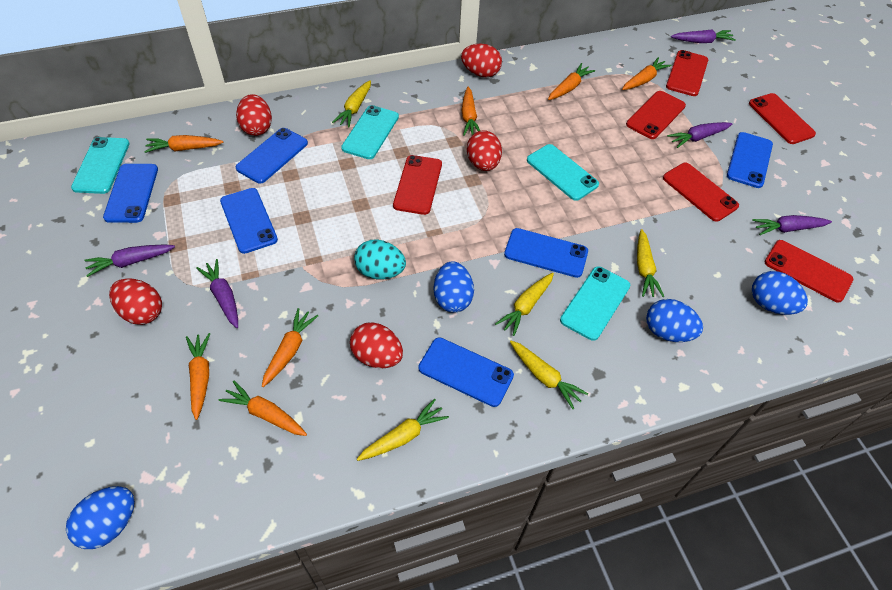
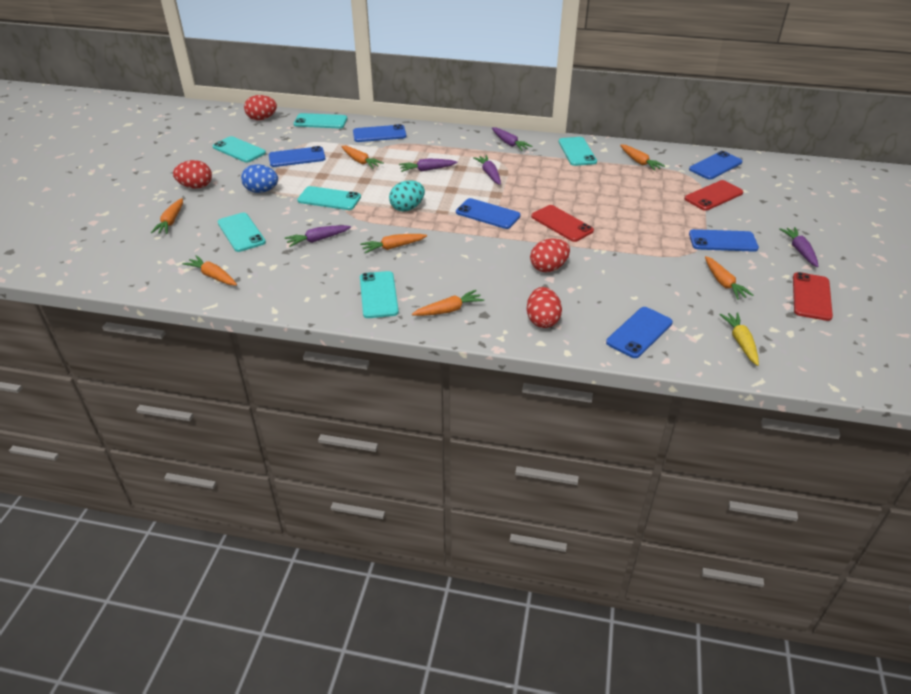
blue egg: [66,486,135,549] [434,261,474,312] [646,299,703,342] [752,271,808,315] = 4 -> [241,164,278,193] = 1
red egg: [109,278,162,325] [236,94,272,136] [350,322,403,368] [461,43,502,77] [467,130,502,171] = 5 -> [173,160,212,189] [244,95,277,120] [527,287,562,328] [530,239,570,272] = 4
red phone: [393,155,442,215] [626,91,686,139] [663,163,739,222] [666,50,708,96] [749,93,816,144] [765,240,853,302] = 6 -> [531,205,594,242] [685,180,743,211] [793,272,833,321] = 3
turquoise phone: [71,137,130,194] [341,105,399,159] [527,144,599,201] [560,266,630,341] = 4 -> [212,136,266,163] [217,213,266,252] [293,113,347,128] [297,186,361,210] [360,271,399,318] [559,137,597,166] = 6
yellow carrot: [332,80,371,127] [357,399,449,461] [495,273,554,336] [510,341,588,409] [637,229,664,297] = 5 -> [719,312,759,366] = 1

